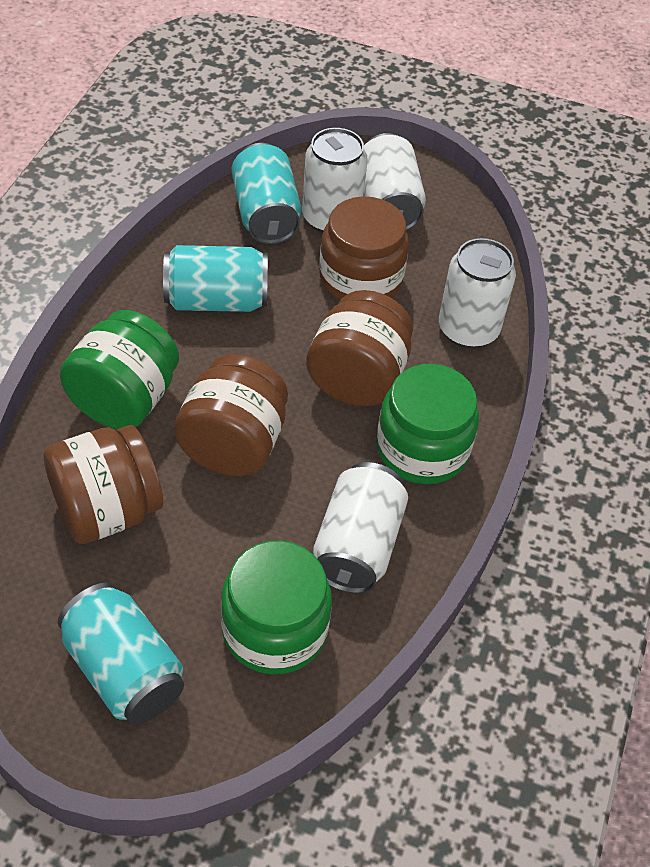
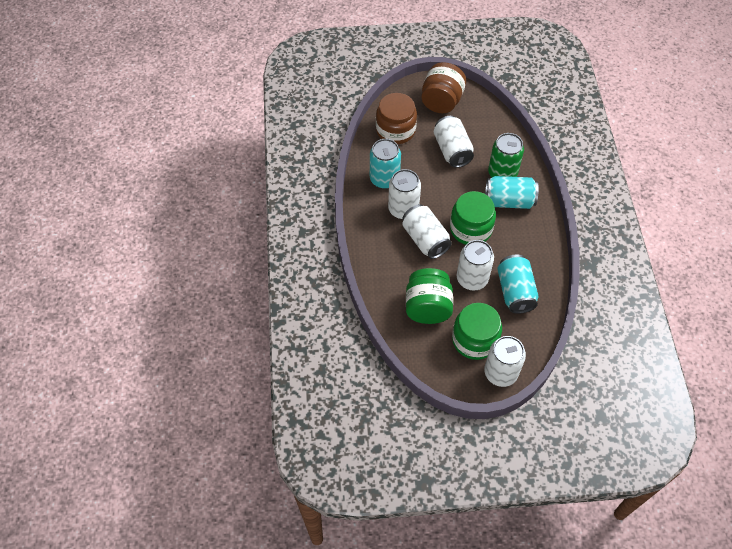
brown jar: [43,425,163,544] [174,354,288,476] [306,290,413,406] [319,196,409,300] = 4 -> [376,93,417,144] [421,62,466,113] = 2
green can: none = 0 -> [488,133,524,177] = 1
white can: [302,128,368,233] [313,462,408,594] [364,133,426,231] [439,238,516,349] = 4 -> [388,169,421,219] [403,204,452,259] [434,116,474,168] [457,240,494,290] [484,336,526,387] = 5

